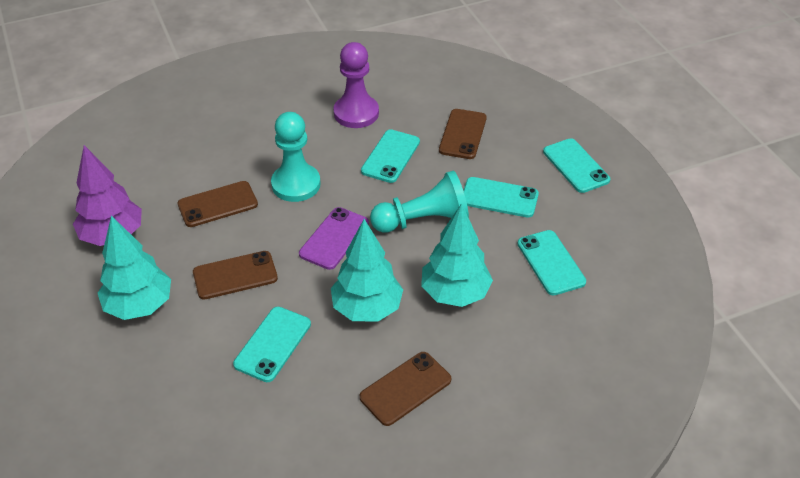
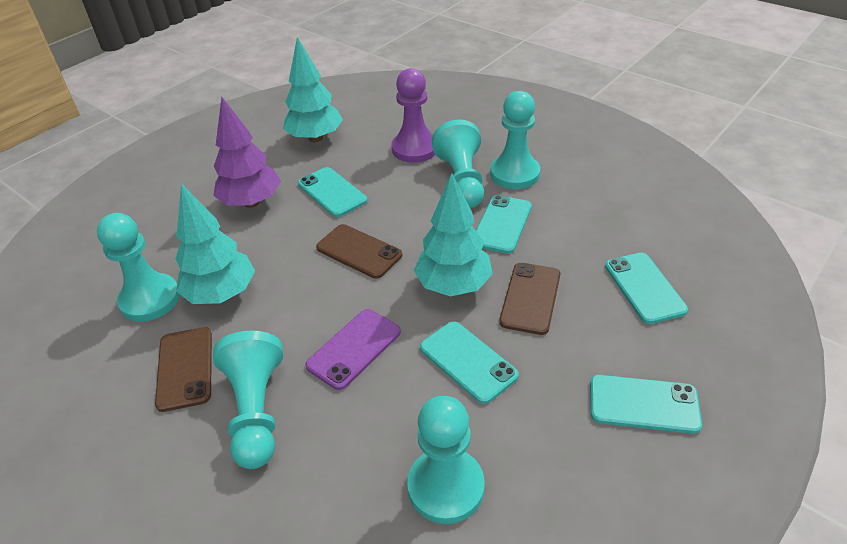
brown phone: [178,181,258,227] [193,251,278,300] [360,352,451,426] [439,109,487,159] = 4 -> [155,327,212,412] [316,224,402,279] [499,263,560,335] = 3
turquoise pawn: [271,112,320,202] [370,170,469,233] = 2 -> [97,213,180,322] [213,331,283,469] [407,396,485,524] [432,119,484,208] [490,91,540,189] = 5

